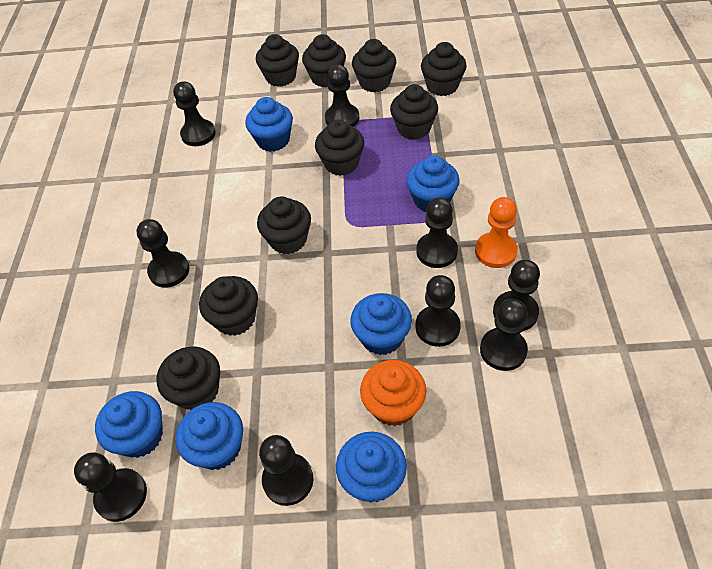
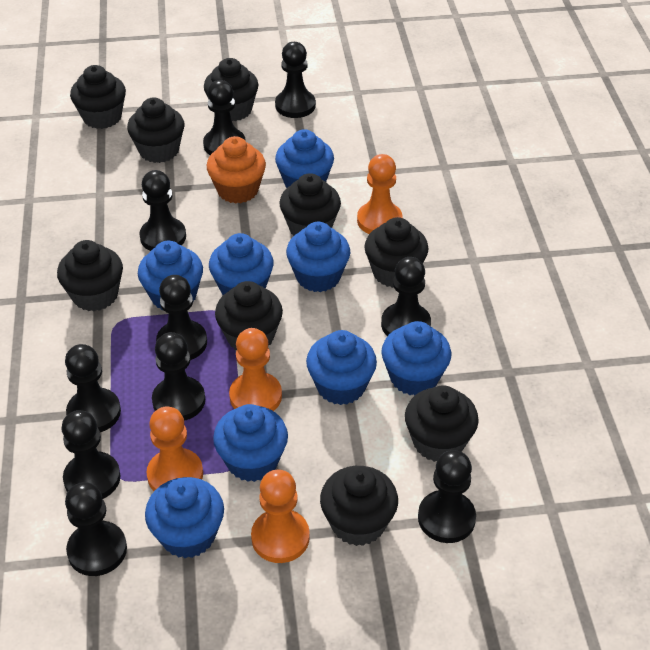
black pawn: [74,452,147,522] [136,219,190,288] [173,81,216,146] [259,435,313,506] [325,64,360,127] [415,275,461,347] [416,198,458,268] [480,299,528,371] [493,260,540,331] = 9 -> [61,410,121,499] [65,344,121,432] [65,482,127,576] [139,170,186,251] [152,332,205,421] [156,275,207,360] [203,80,246,155] [275,42,316,118] [381,257,431,336] [418,450,476,543] = 10
blue cupcake: [95,391,163,458] [176,402,243,470] [245,97,293,152] [336,432,407,503] [350,293,412,355] [406,155,460,212] = 6 -> [138,241,203,310] [145,477,224,558] [209,233,274,295] [213,404,288,482] [275,129,334,188] [286,222,350,292] [306,330,377,405] [381,321,451,395] = 8
orange pawn: [475,197,518,268] = 1 -> [146,407,203,491] [229,328,282,411] [251,470,310,563] [357,154,403,234] = 4

